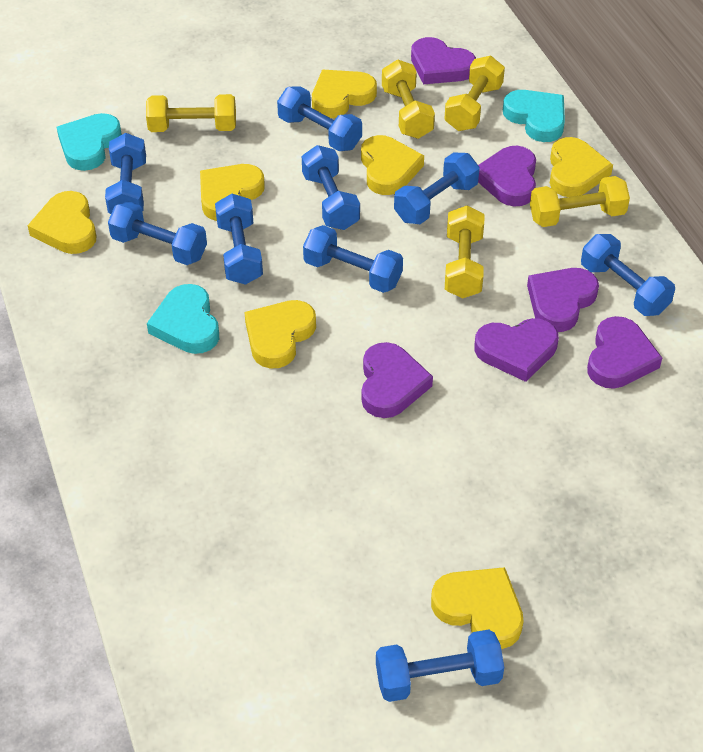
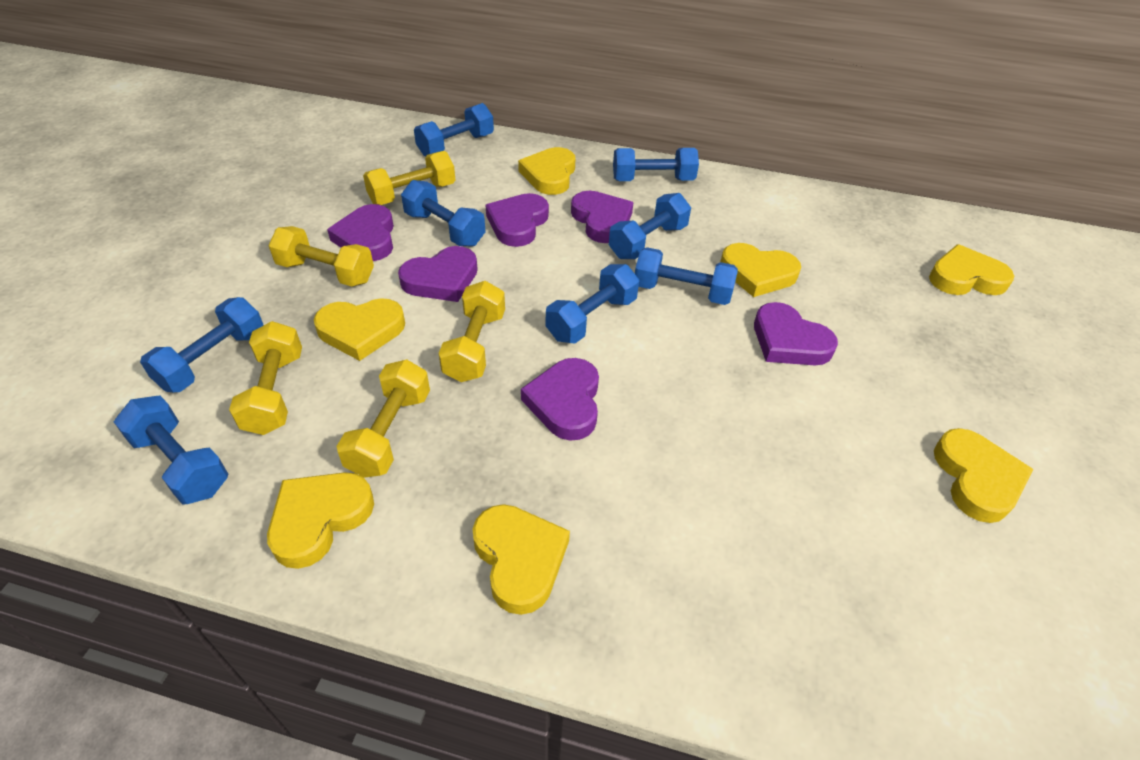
blue dumbbell: [105,133,146,214] [108,201,207,265] [215,194,263,285] [277,86,362,151] [302,145,360,230] [303,225,403,293] [376,629,504,702] [394,152,480,224] [581,234,675,316] = 9 -> [114,395,228,505] [140,297,264,392] [401,180,485,246] [414,103,494,156] [546,264,639,344] [609,193,691,259] [613,148,699,181] [635,247,738,305] = 8
turquoise heart: [56,113,122,171] [147,284,219,354] [503,90,565,142] = 3 -> none = 0

